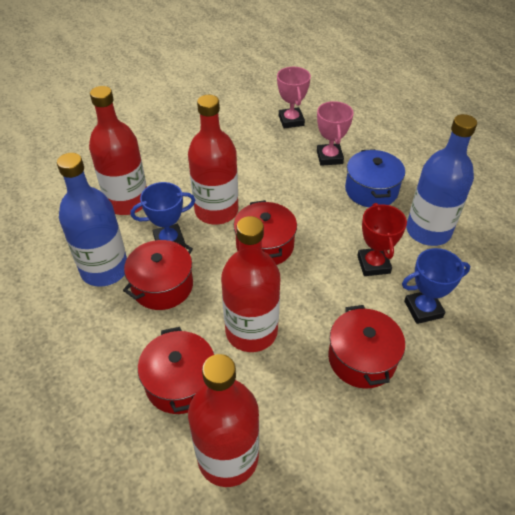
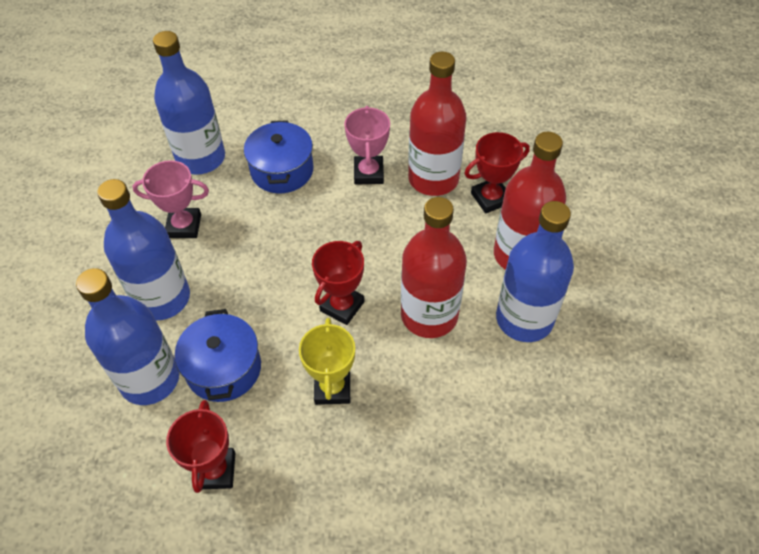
blue bottle: [57,153,127,287] [406,114,477,246] = 2 -> [76,268,180,405] [97,179,190,320] [153,31,225,174] [496,201,574,342] = 4
blue pot: [345,149,405,207] = 1 -> [175,309,261,402] [244,120,314,193] = 2
blue trophy: [131,182,195,248] [402,248,470,324] = 2 -> none = 0
red bottle: [89,86,147,215] [188,95,238,225] [188,354,259,487] [221,216,280,352] = 4 -> [401,197,467,338] [408,51,466,196] [494,132,566,270] = 3
red pot: [123,240,193,310] [138,327,214,414] [234,200,297,265] [328,305,405,389] = 4 -> none = 0
red trophy: [357,203,407,276] = 1 -> [166,400,235,493] [312,241,365,325] [464,132,530,213] = 3
yellow trophy: none = 0 -> [299,318,355,405] = 1

